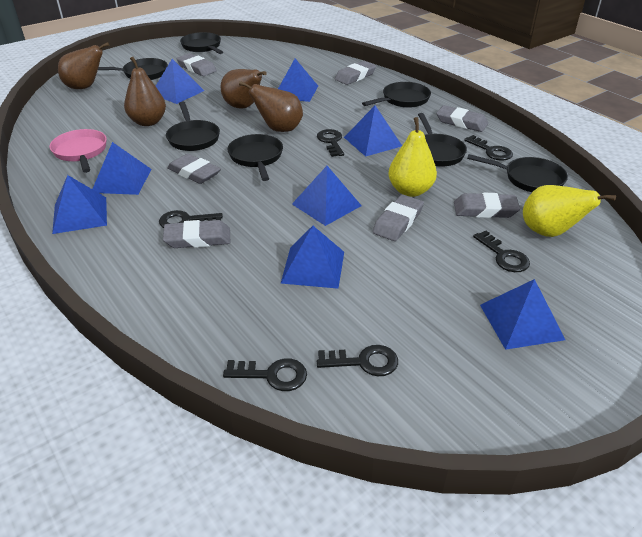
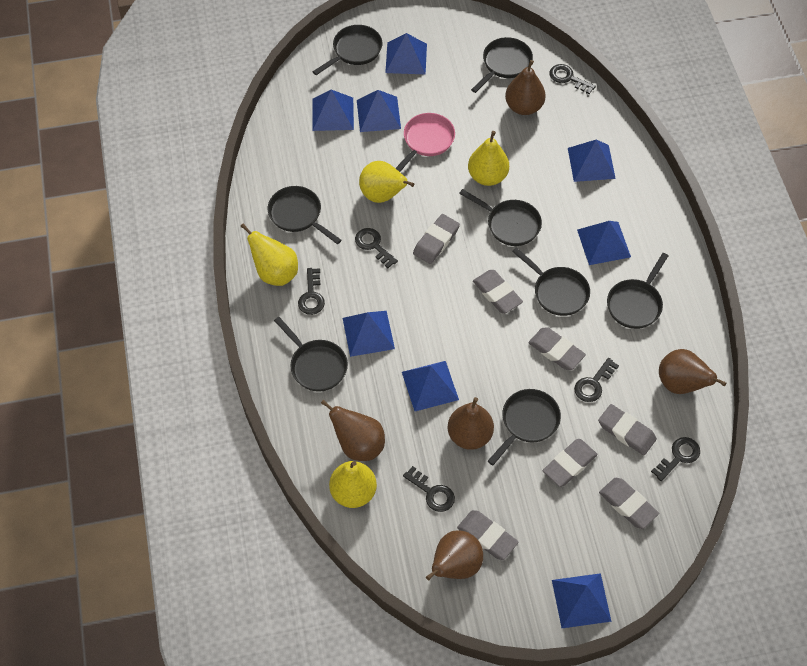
black pan: [98,58,168,80] [166,102,220,151] [180,32,223,54] [228,134,283,181] [362,82,431,108] [418,113,467,167] [467,154,568,192] = 7 -> [268,186,342,244] [274,317,348,392] [313,25,382,75] [459,189,542,246] [471,37,533,93] [488,389,561,465] [512,247,590,316] [607,253,668,329] = 8
brown pear: [58,42,109,89] [124,57,166,126] [220,69,267,108] [239,81,303,132] = 4 -> [321,400,385,461] [426,530,483,580] [448,397,494,450] [505,60,546,115] [659,349,726,394] = 5
yellow pear: [388,117,437,197] [523,185,616,237] = 2 -> [240,223,298,286] [329,461,377,508] [359,161,414,203] [468,131,509,186] = 4

